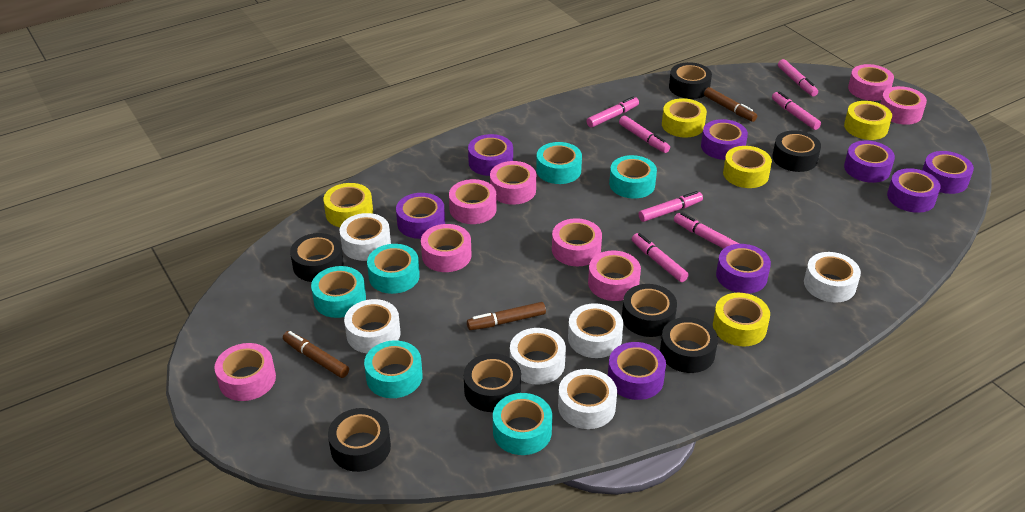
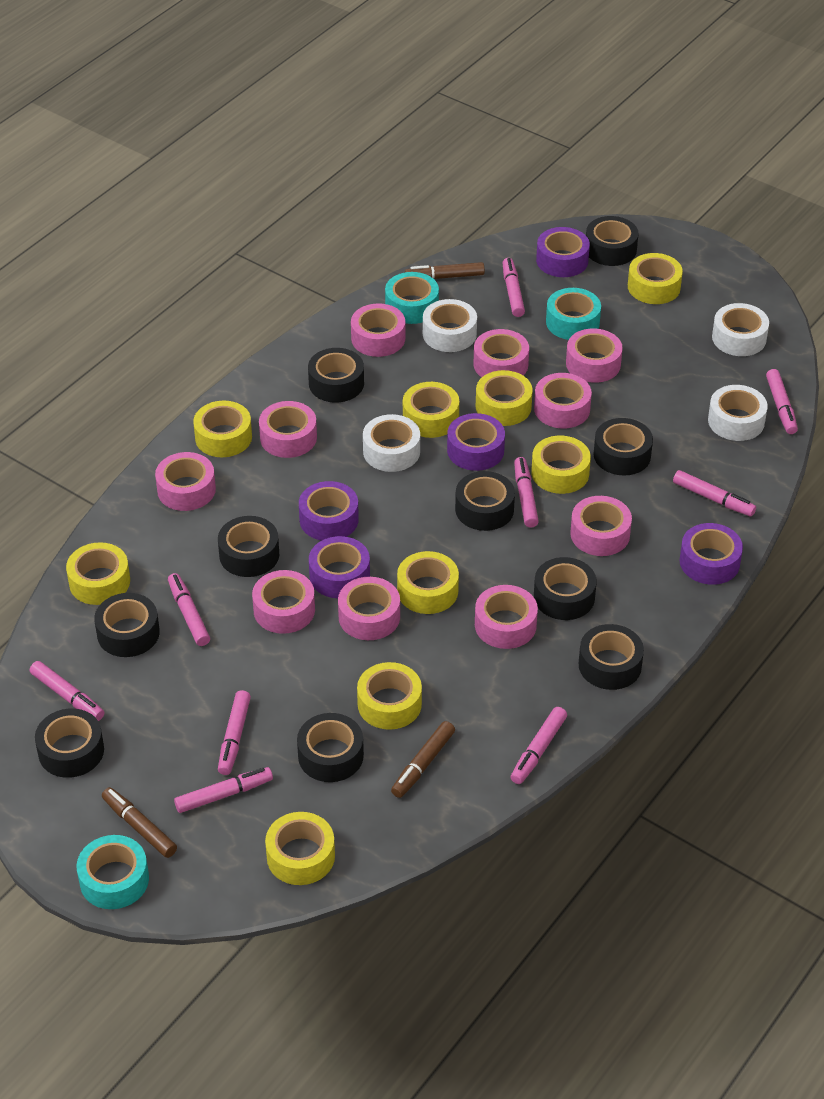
black tape: [290,233,343,282] [328,408,391,472] [464,353,521,412] [622,284,677,337] [660,317,718,373] [669,62,712,99] [772,131,821,172] = 7 -> [35,709,104,778] [94,593,160,657] [218,516,279,577] [297,713,364,782] [308,348,364,403] [455,471,515,531] [534,557,597,620] [579,624,644,690] [586,216,639,266] [593,418,653,475] = 10
pink marker: [587,96,639,128] [619,116,670,153] [632,233,689,282] [638,191,703,222] [674,213,739,249] [772,91,821,130] [778,59,818,96] = 7 -> [30,661,104,721] [168,573,210,646] [174,767,273,813] [218,690,251,775] [503,258,525,317] [510,707,567,784] [514,457,539,528] [673,470,756,516] [766,369,798,434] = 9
pink tape: [214,343,276,401] [421,224,471,272] [449,179,497,224] [490,161,536,205] [552,218,602,266] [588,251,641,301] [848,64,894,101] [880,86,927,125] = 8 -> [155,452,216,511] [252,570,315,634] [259,401,317,458] [338,577,400,640] [351,303,405,357] [474,329,529,377] [475,585,538,649] [534,373,592,428] [566,328,623,383] [570,496,632,556] = 10
purple tape: [396,193,445,239] [468,134,513,176] [608,342,666,400] [701,119,748,160] [716,244,771,294] [844,140,895,183] [887,168,941,213] [922,151,974,194] = 8 -> [299,481,359,541] [309,536,370,598] [447,413,505,471] [536,227,590,277] [679,523,743,585] = 5
turquoise tape: [311,266,366,318] [364,340,422,398] [367,244,420,294] [493,393,552,455] [536,142,582,184] [609,155,657,199] = 6 -> [77,835,149,909] [385,272,439,324] [546,288,601,340] = 3
white tape: [340,213,391,261] [344,299,401,353] [510,328,566,385] [558,369,617,429] [568,303,623,358] [804,252,861,303] = 6 -> [363,414,420,472] [423,299,477,352] [708,385,768,441] [712,303,769,356] = 4
yellow tape: [323,183,373,227] [662,98,707,138] [713,293,770,346] [723,146,772,188] [844,101,892,140] = 5 -> [66,542,130,605] [193,401,252,457] [265,812,335,885] [357,662,422,730] [397,551,459,614] [403,382,459,438] [476,370,533,426] [531,436,591,494] [628,253,683,304] = 9

